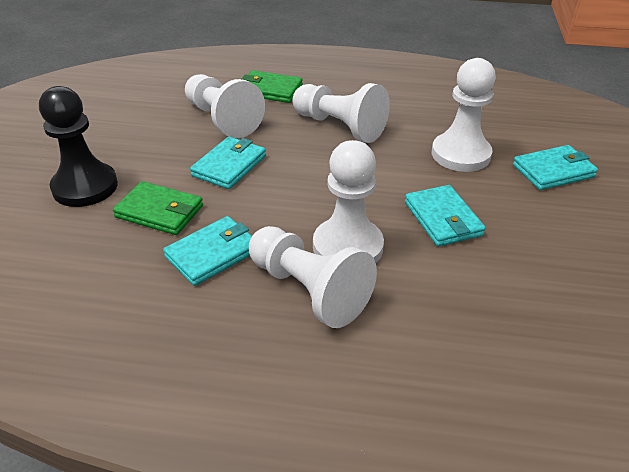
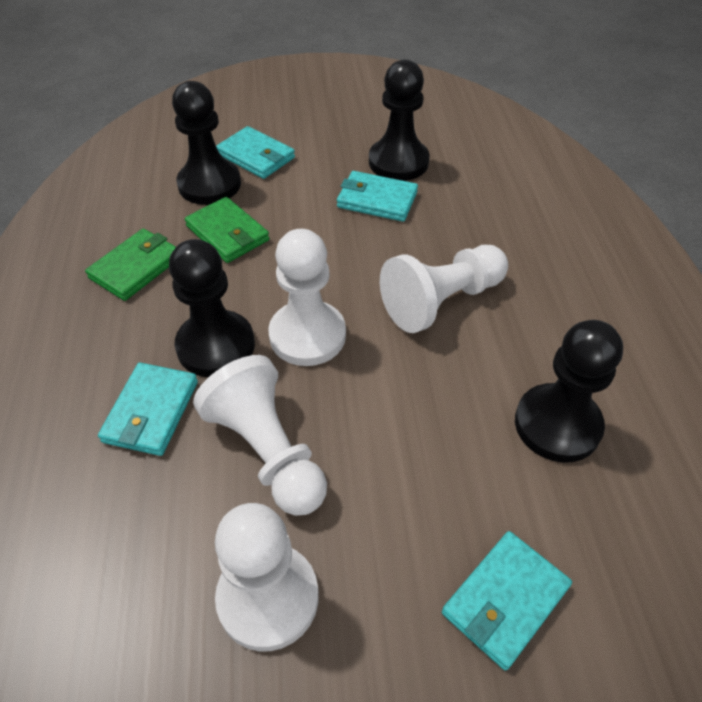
black pawn: [39,86,118,207] = 1 -> [169,239,255,377] [172,81,241,205] [369,60,430,181] [515,320,623,463] = 4
white pawn: [185,74,265,138] [249,226,377,328] [293,83,390,143] [313,140,384,263] [432,58,496,172] = 5 -> [193,355,327,516] [215,503,319,651] [268,229,346,366] [380,245,508,333] = 4

